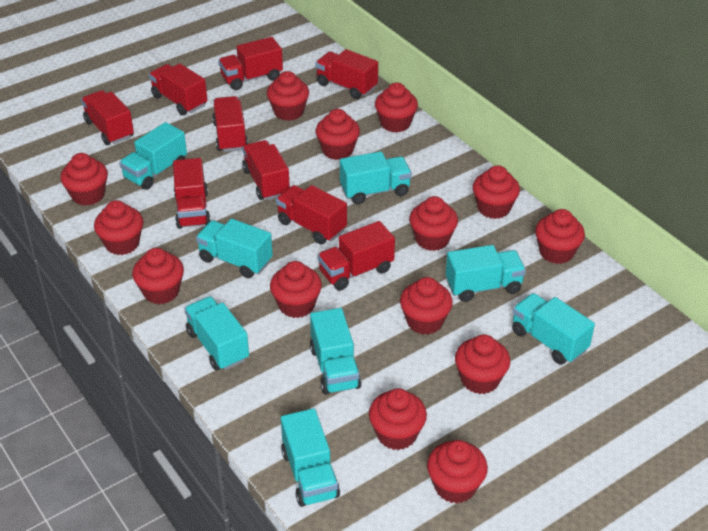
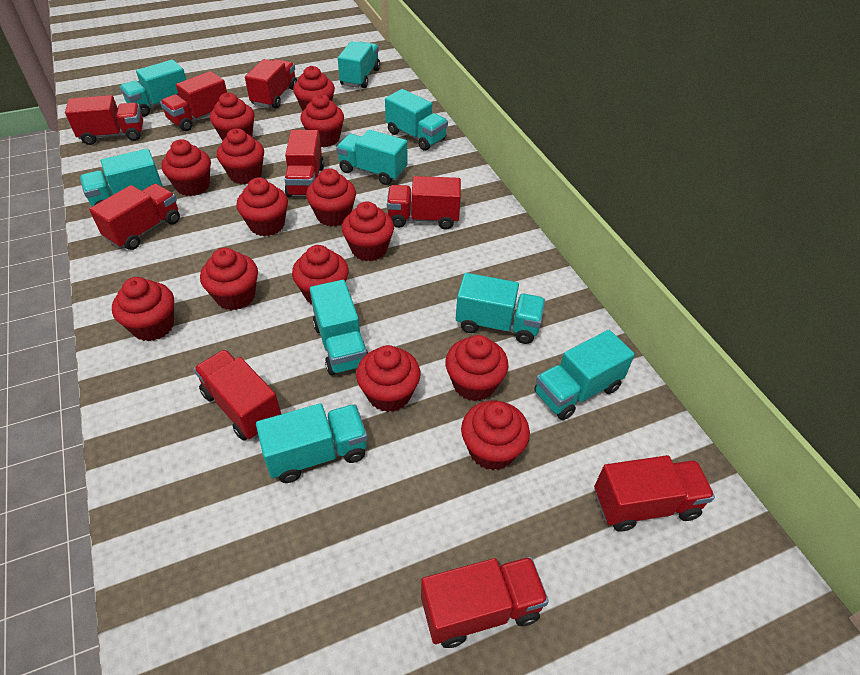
turquoise truck: [119,122,187,190] [184,296,249,371] [196,219,273,278] [281,408,340,507] [310,308,362,395] [340,151,412,204] [446,245,526,302] [512,293,595,365] = 8 -> [80,149,163,207] [120,59,186,117] [256,403,368,483] [310,280,368,375] [336,129,407,185] [338,41,380,88] [385,89,448,151] [456,273,545,344] [534,330,635,420] = 9

